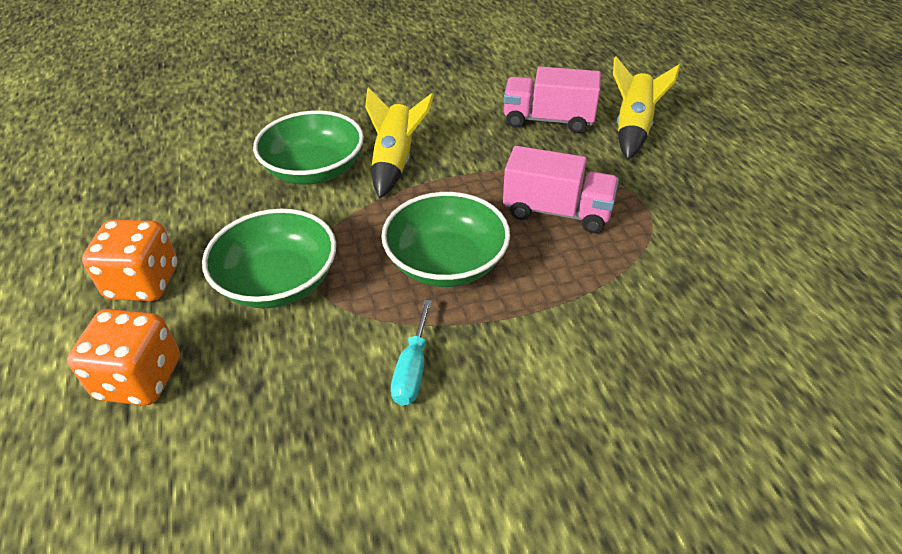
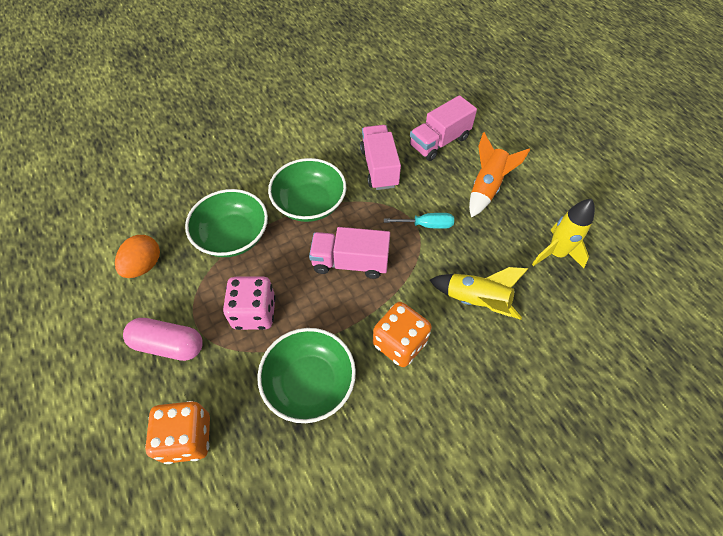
orange egg: none = 0 -> [115,235,160,278] = 1
orange rocket: none = 0 -> [469,132,530,218] = 1
pink capsule: none = 0 -> [123,318,203,361] = 1
pink dice: none = 0 -> [223,276,276,330] = 1
pink truck: [503,146,619,233] [504,66,601,133] = 2 -> [309,227,390,279] [360,125,401,190] [410,95,477,161] = 3

